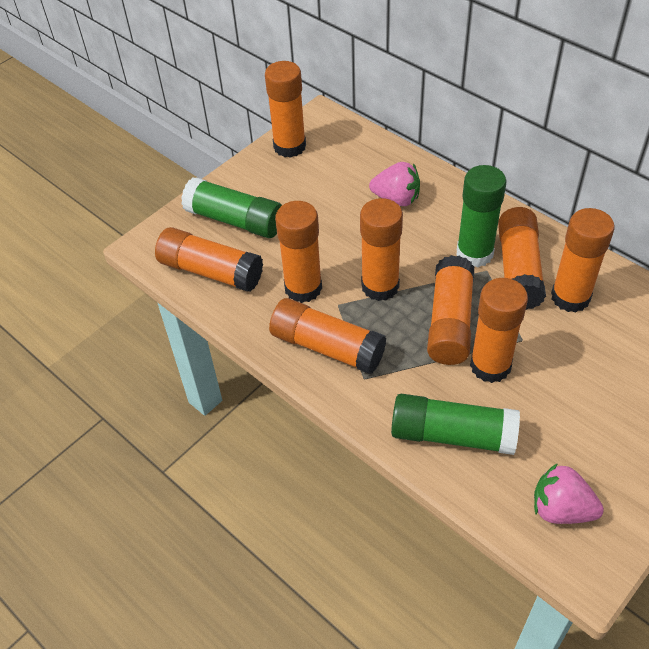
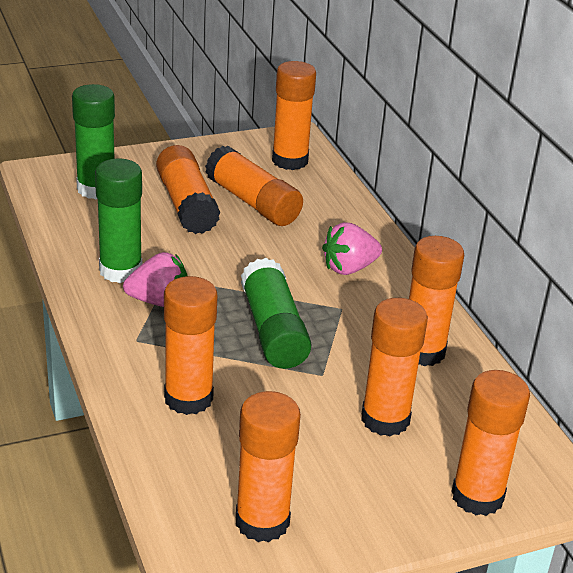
orange glue stick: [155,227,263,292] [265,61,306,158] [269,298,386,374] [275,201,322,303] [360,198,403,301] [427,255,474,365] [470,278,528,383] [498,207,546,310] [551,208,615,313] = 9 -> [156,145,220,234] [164,276,217,415] [205,146,303,226] [236,391,301,542] [272,61,316,170] [361,298,428,436] [409,236,464,366] [451,370,530,516] = 8

